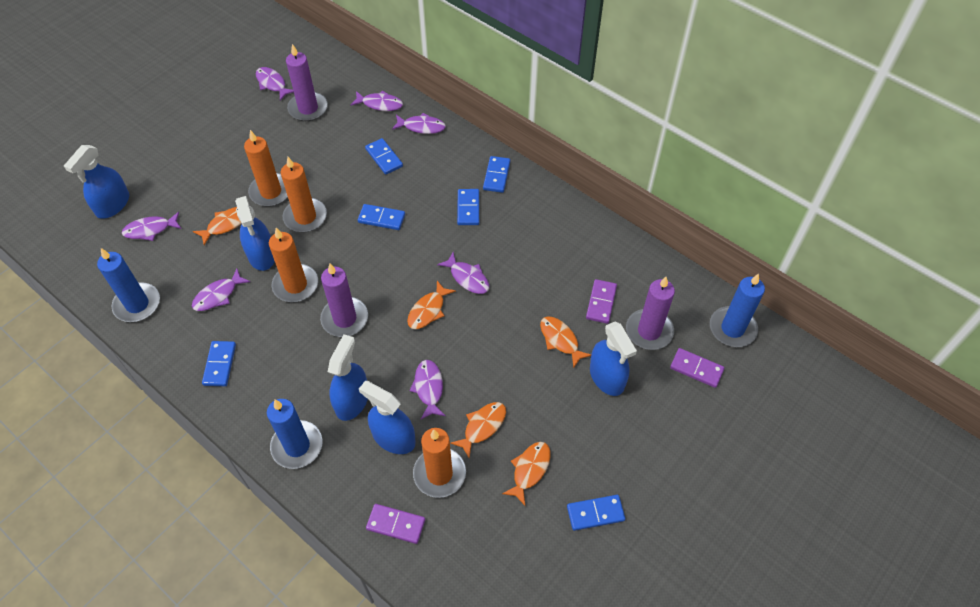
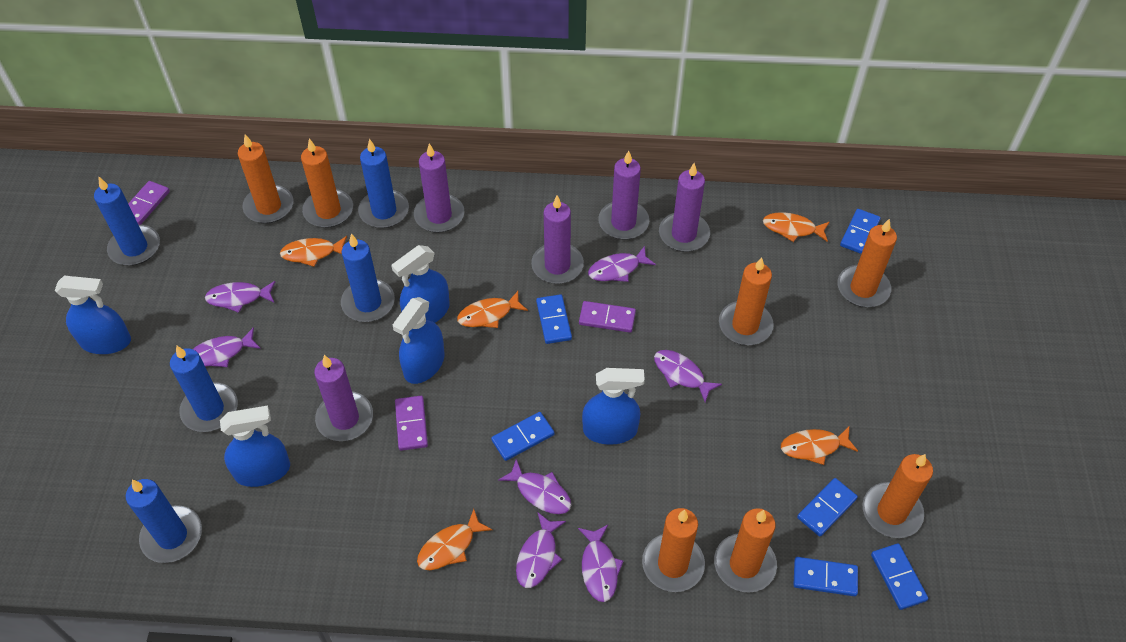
blue candle: [97,248,160,322] [267,399,322,469] [710,273,765,347] = 3 -> [94,177,160,266] [126,479,202,563] [170,345,238,432] [341,234,395,322] [358,139,409,228] = 5
orange candle: [244,130,288,207] [269,228,318,302] [281,157,327,232] [413,428,466,498] = 4 -> [238,135,293,224] [301,138,353,228] [642,508,705,592] [714,508,777,592] [719,257,774,345] [838,219,897,307] [863,454,933,538] = 7
purple candle: [286,44,328,121] [320,264,368,337] [626,277,675,350] = 3 -> [314,355,373,441] [414,143,464,233] [531,195,584,284] [598,151,649,240] [659,163,710,252] = 5

